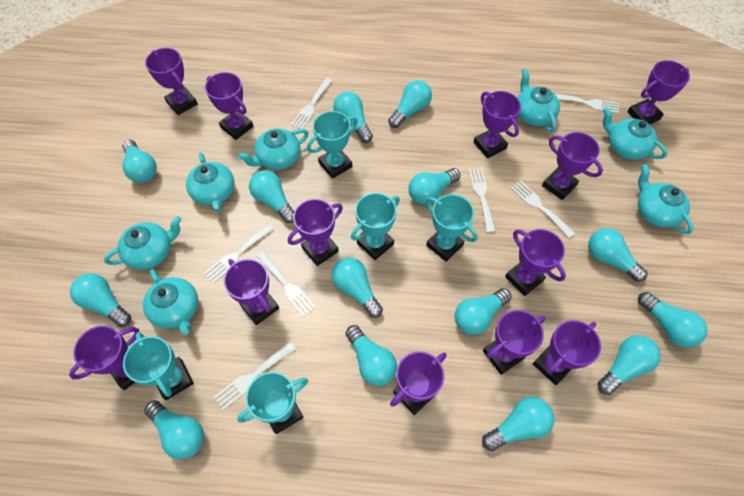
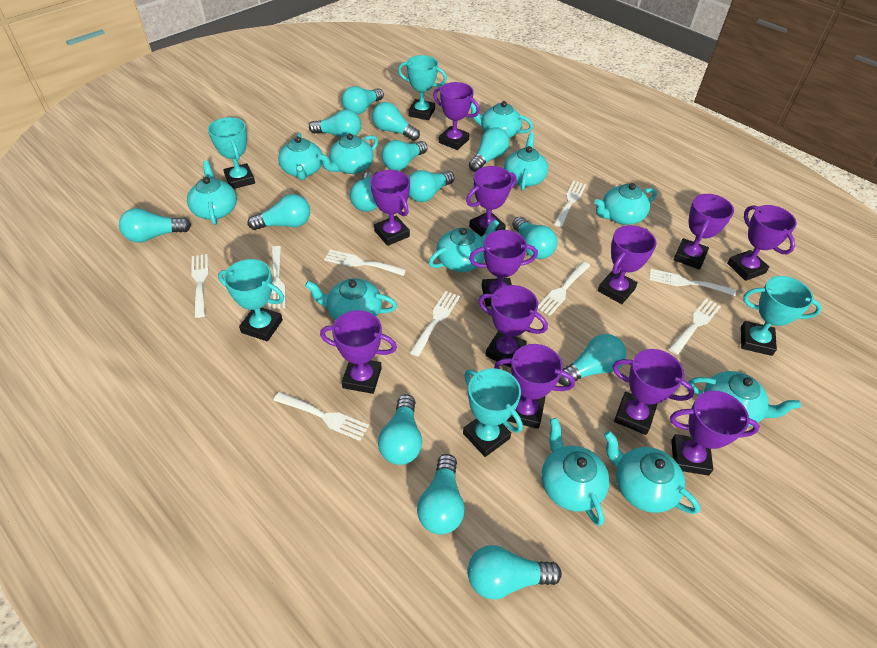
turquoise teapot: [104,216,182,270] [143,269,198,335] [186,153,234,212] [238,128,309,170] [518,69,560,132] [603,107,667,160] [638,164,693,234] = 7 -> [187,161,237,225] [278,133,323,180] [305,278,397,321] [318,133,378,174] [429,219,499,272] [471,101,533,138] [504,133,548,191] [541,418,610,526] [594,183,657,225] [604,431,700,514] [689,371,801,427] = 11
white fork: [203,224,273,284] [214,342,296,410] [257,251,316,317] [291,78,332,129] [468,167,495,233] [510,180,575,238] [554,93,619,114] = 7 -> [191,254,208,318] [268,246,285,310] [273,392,369,441] [324,249,406,276] [410,291,460,357] [538,261,590,316] [554,181,586,227] [649,269,736,296] [669,298,721,355] = 9

